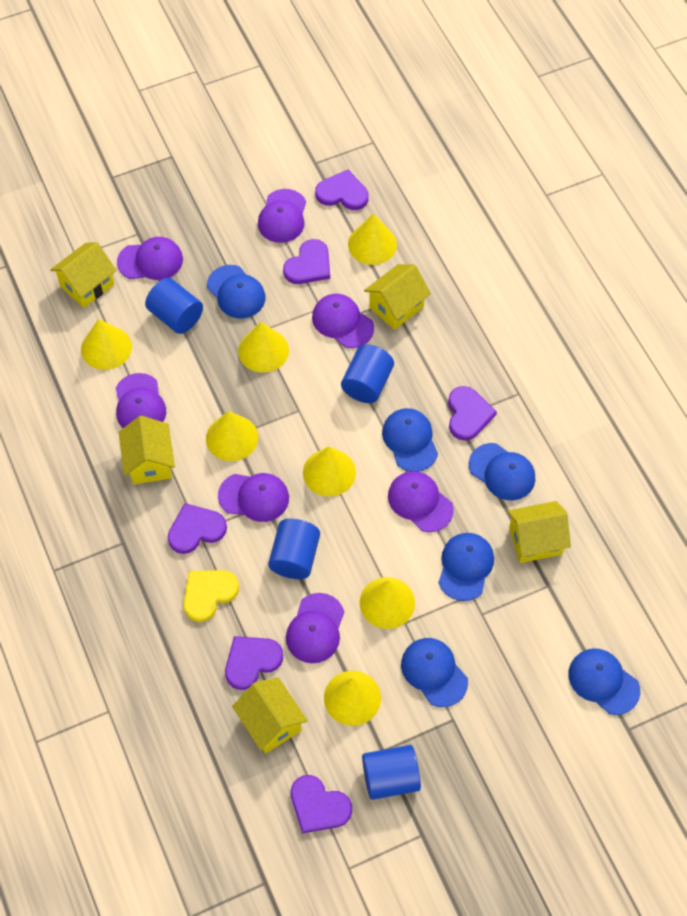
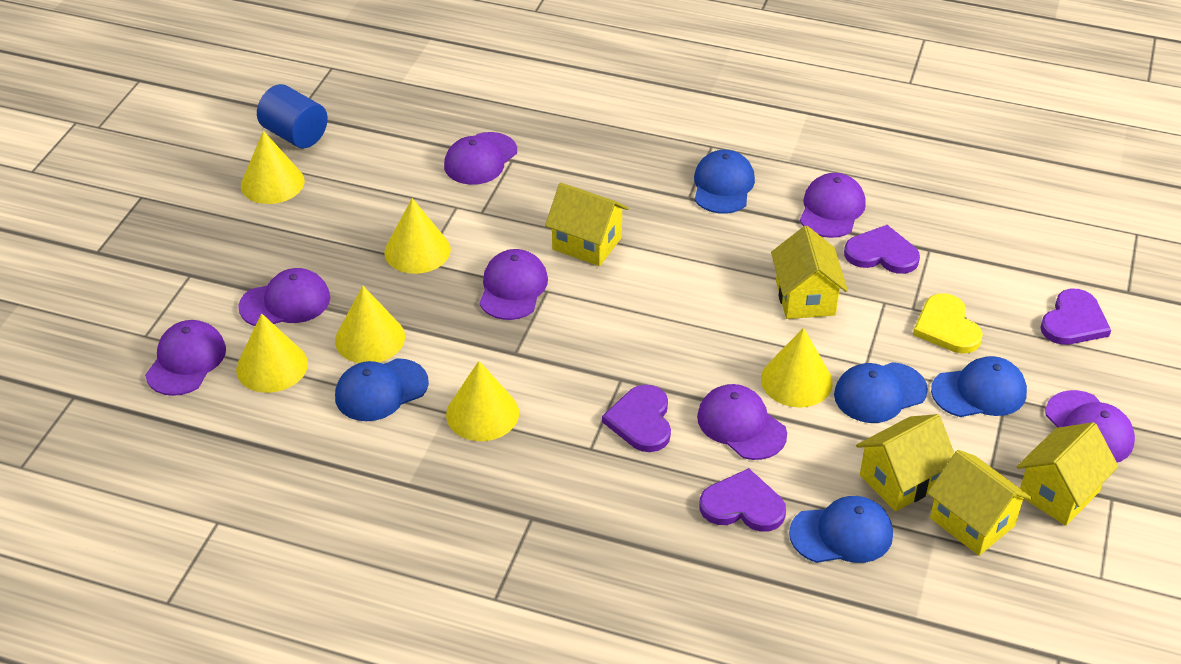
blue cap: [207,265,266,318] [382,408,438,472] [401,638,468,707] [438,533,494,601] [469,443,535,500] [568,648,640,715] = 6 -> [335,358,429,421] [694,150,755,214] [789,496,893,563] [834,362,928,423] [931,356,1027,417] = 5
blue cylinder: [145,278,203,334] [268,519,320,579] [341,344,394,403] [362,745,421,800] = 4 -> [257,84,328,148] = 1
purple heart: [168,503,227,554] [225,636,283,690] [283,239,330,284] [291,775,352,833] [315,170,369,210] [448,386,497,440] = 6 -> [602,385,671,452] [699,468,786,532] [844,225,920,274] [1040,289,1111,345] = 4
yellow cone: [81,319,132,370] [206,411,258,461] [238,322,289,373] [303,447,356,496] [324,671,381,726] [348,213,397,265] [360,577,415,629] = 7 -> [236,313,308,393] [241,131,305,204] [335,286,405,363] [384,198,451,274] [446,361,519,441] [761,328,833,407] = 6

